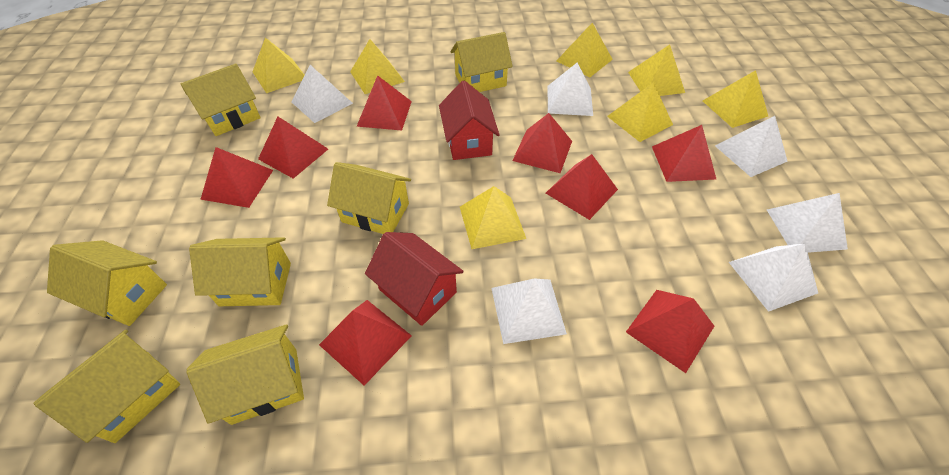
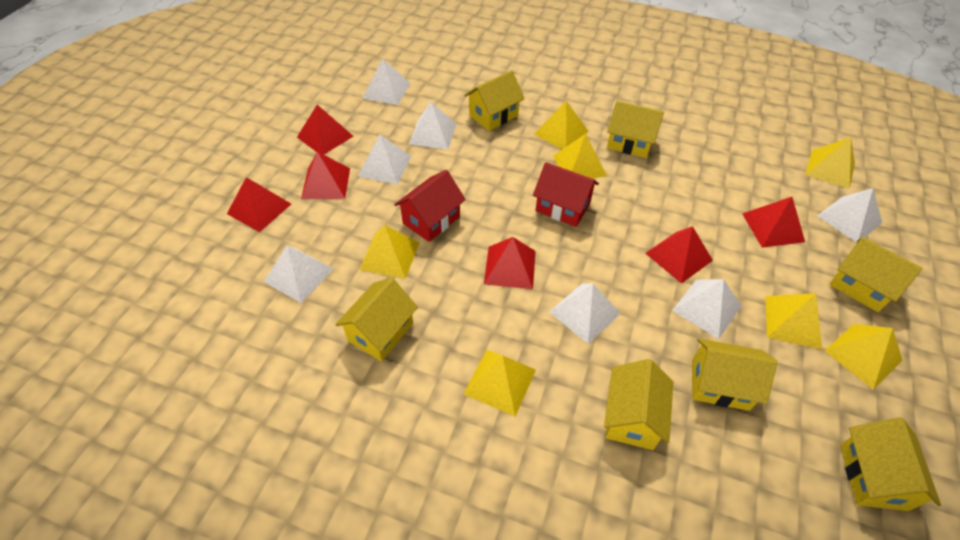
red pyramid: [200,147,273,208] [258,117,328,179] [319,300,412,386] [356,75,412,131] [512,113,572,173] [546,154,618,220] [626,290,714,373] [652,125,716,182] = 8 -> [227,177,291,232] [297,105,354,155] [301,151,350,199] [484,237,536,289] [645,226,713,284] [742,197,805,248] = 6
white pyramid: [291,65,353,123] [491,278,567,344] [548,63,593,116] [715,116,788,177] [729,244,818,312] [767,193,848,253] = 6 -> [264,245,333,303] [358,135,412,184] [363,59,411,105] [409,102,456,149] [549,284,621,344] [672,279,741,339] [817,188,882,243] = 7

